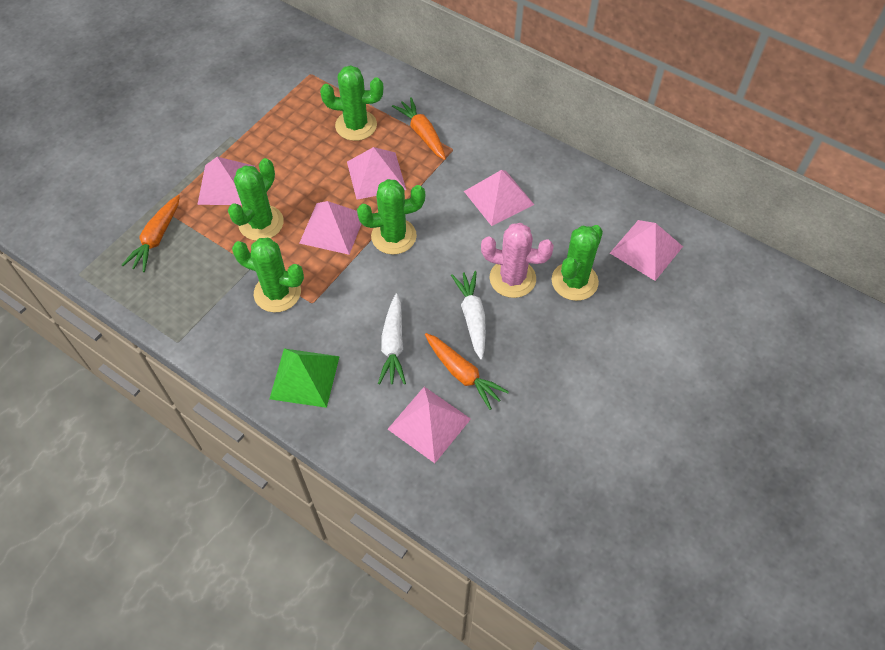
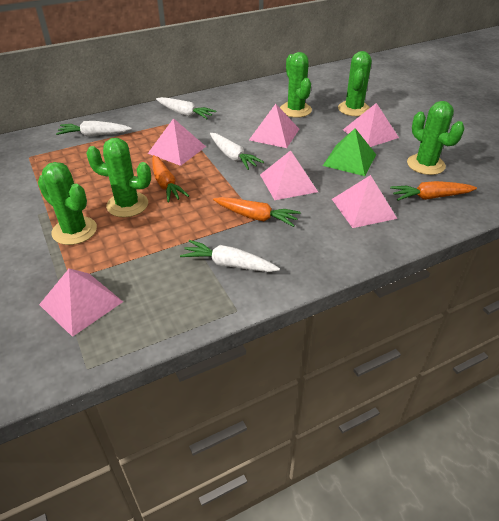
pink cactus: [481,223,554,298] = 1 -> none = 0
white carrot: [378,294,406,384] [451,271,486,360] = 2 -> [56,121,132,137] [156,97,216,119] [180,240,280,272] [210,133,264,170] = 4

